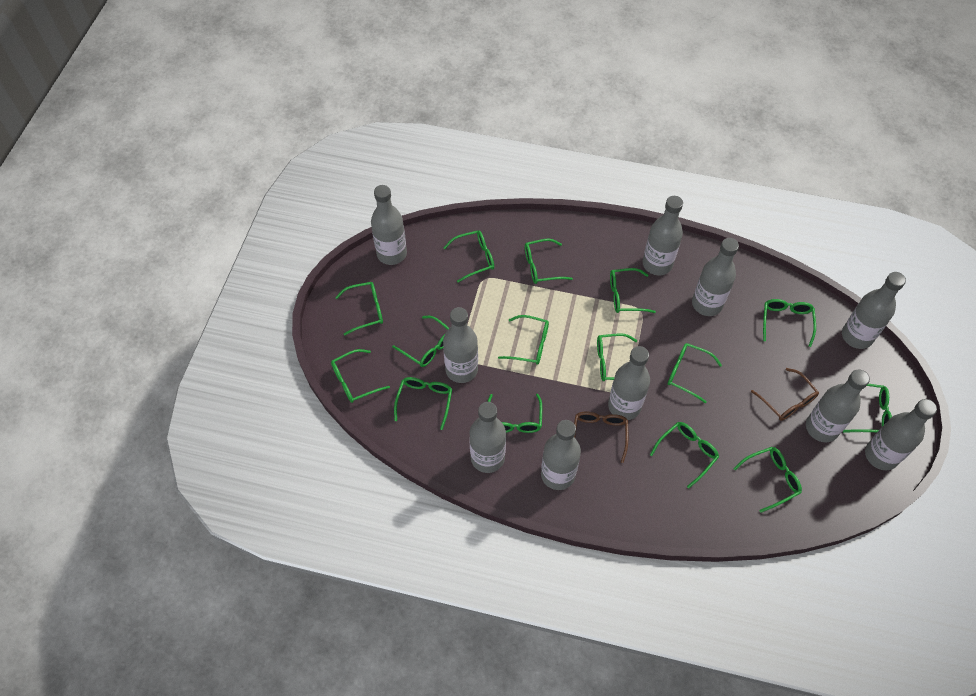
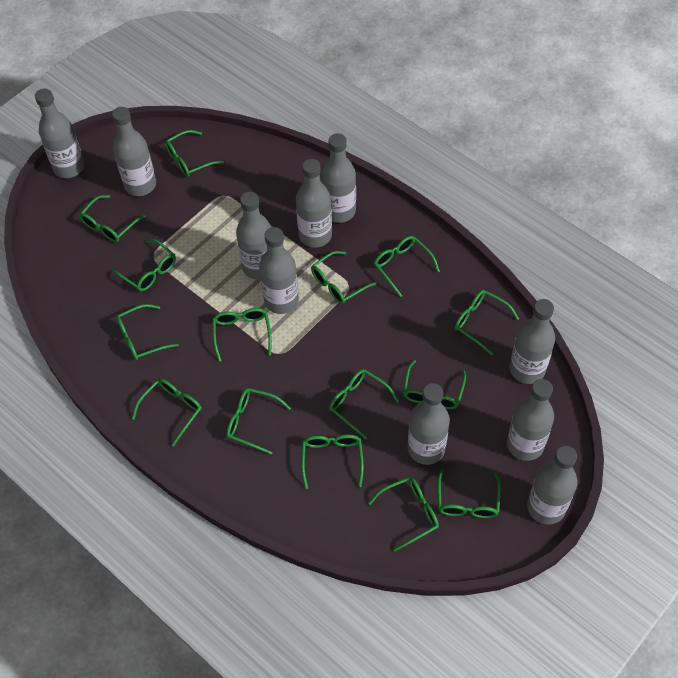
brown glasses: [574,412,628,463] [751,368,819,421] = 2 -> none = 0

